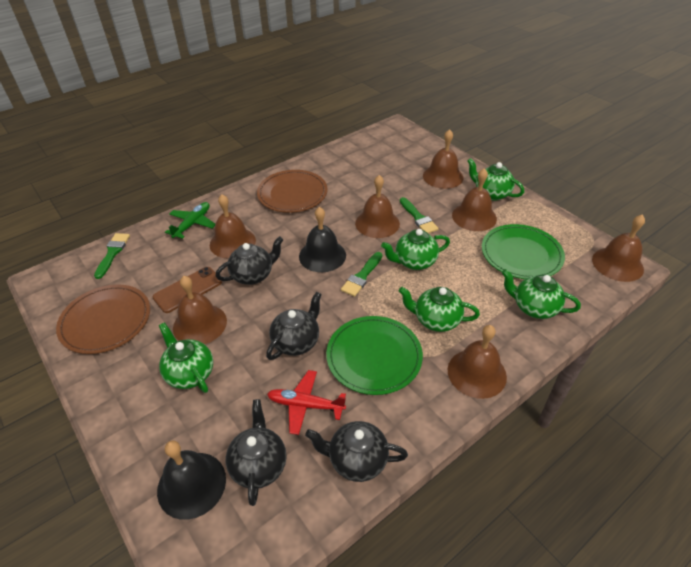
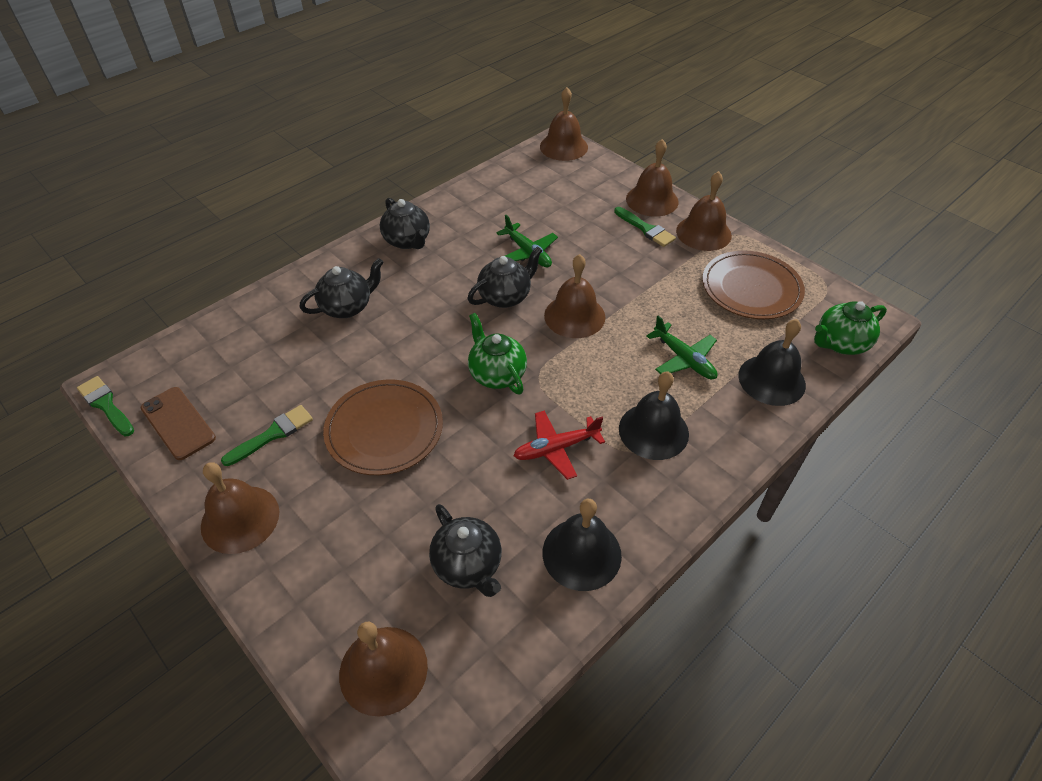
black bell: [157,440,226,520] [299,207,346,272] = 2 -> [543,499,622,591] [619,371,689,460] [738,319,806,406] = 3
brown bell: [173,276,227,344] [210,194,256,259] [355,175,400,238] [423,129,463,189] [448,325,507,399] [452,168,497,231] [592,214,645,282] = 7 -> [201,462,279,554] [339,622,428,717] [540,87,588,161] [544,254,605,338] [626,139,679,217] [676,171,732,251] = 6
green plane: [165,202,215,239] = 1 -> [497,215,558,267] [646,316,717,379] = 2
green plate: [326,316,423,395] [482,224,565,279] = 2 -> none = 0
green teapot: [159,322,213,393] [381,229,450,270] [399,287,480,332] [467,158,524,201] [502,269,581,319] = 5 -> [468,313,527,394] [814,301,887,355] = 2

